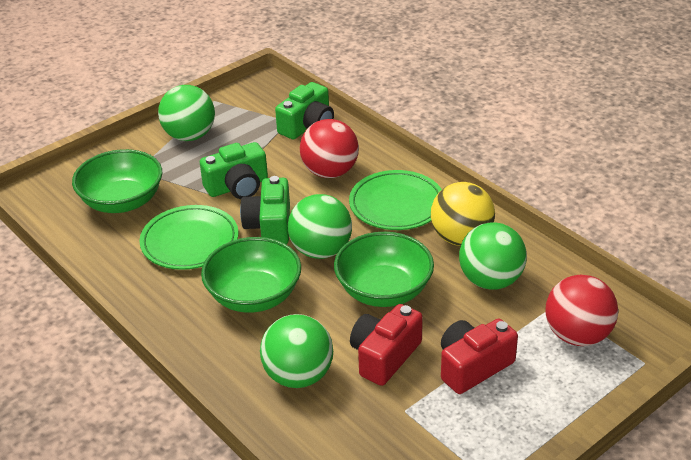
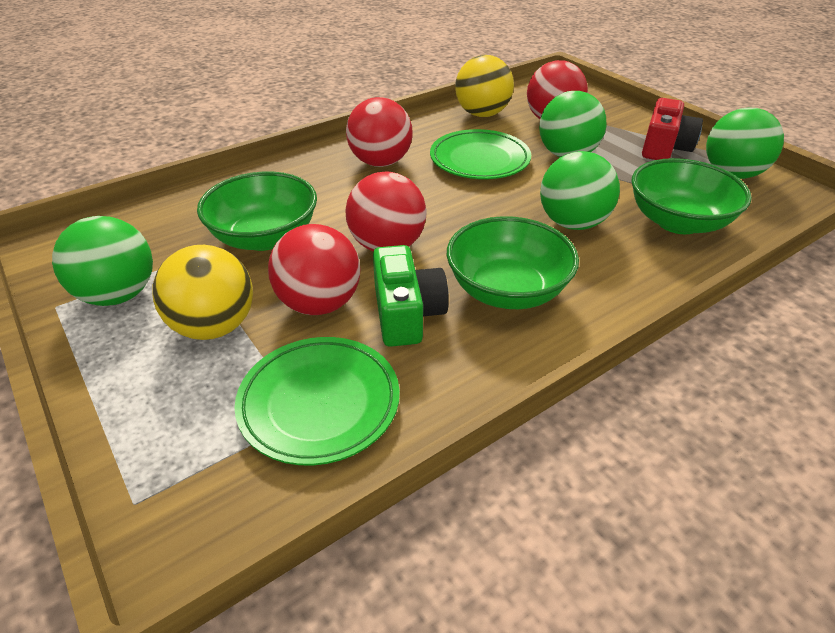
green camera: [200,142,268,199] [240,176,290,244] [275,82,334,139] = 3 -> [373,245,449,347] = 1
red ball: [300,119,359,178] [545,275,618,346] = 2 -> [268,224,360,315] [346,97,413,167] [346,171,426,252] [527,60,588,119] = 4
red camera: [350,304,423,386] [441,319,518,394] = 2 -> [642,98,703,160] = 1
yellow ball: [431,182,495,246] = 1 -> [152,245,253,340] [455,55,514,117] = 2

